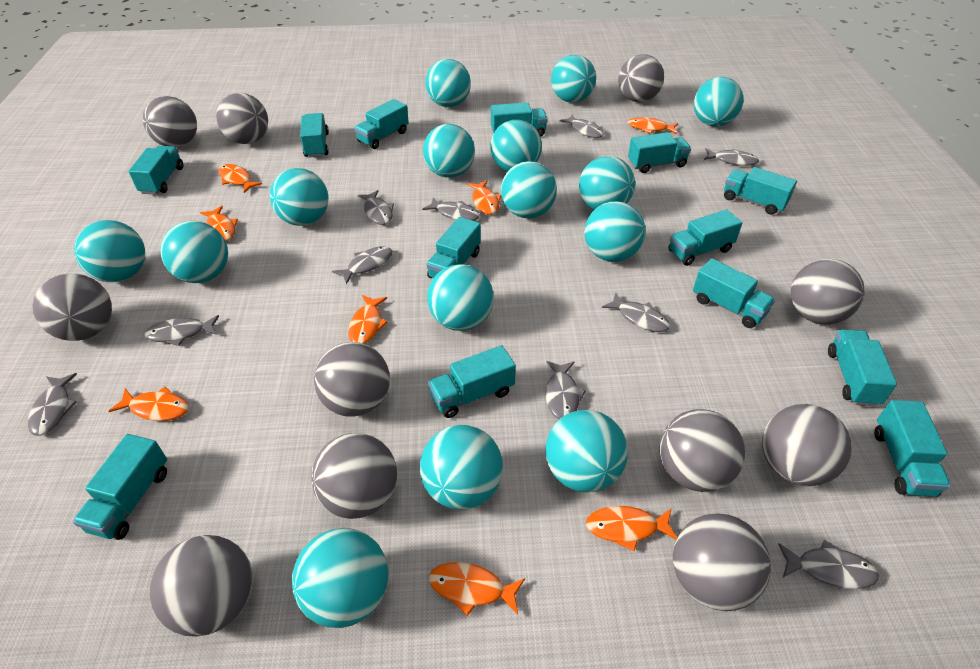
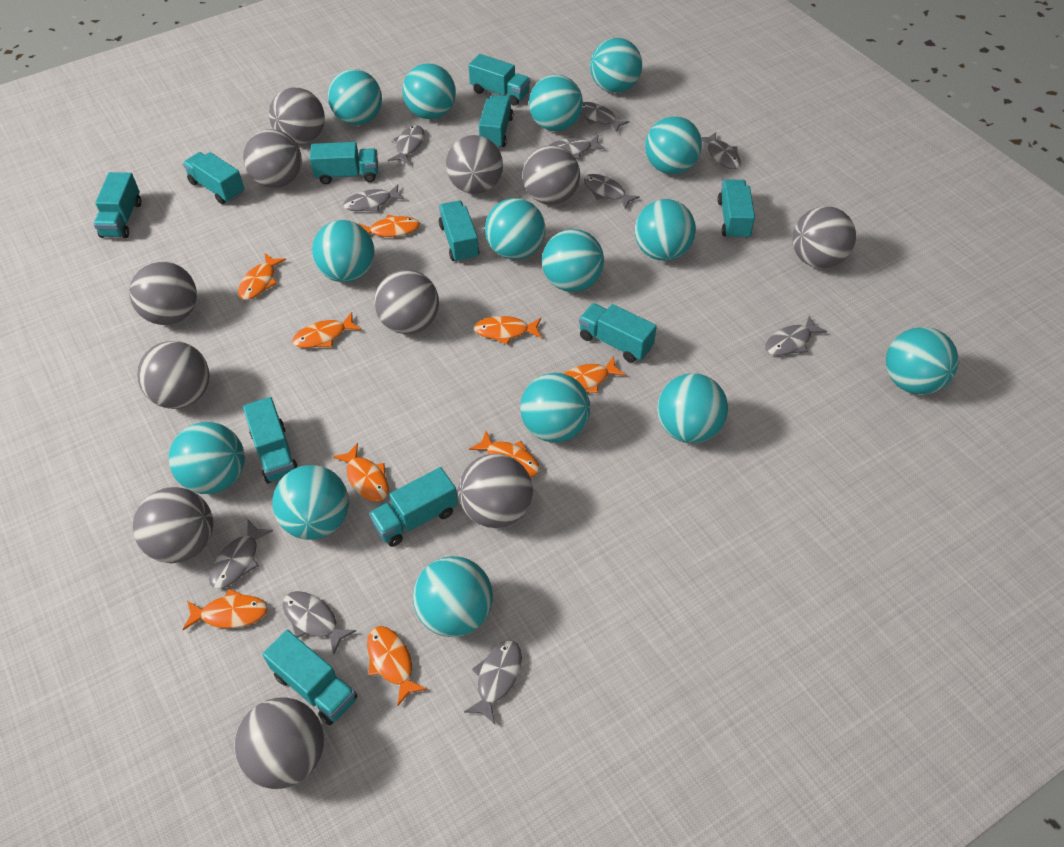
orange fish: [109,387,189,421] [200,206,238,241] [219,164,262,193] [348,295,388,344] [429,562,525,616] [467,180,501,214] [586,506,677,552] [628,117,678,134] = 8 -> [182,589,268,630] [238,253,286,300] [292,312,361,348] [333,443,389,502] [357,214,420,237] [367,626,428,706] [469,431,540,477] [474,316,542,345] [563,356,626,393] = 9
turquoise truck: [73,434,167,540] [129,146,183,194] [300,113,329,158] [354,99,409,149] [426,217,481,278] [428,345,516,418] [491,102,548,137] [628,132,691,173] [668,209,742,266] [693,258,775,328] [724,167,797,215] [828,329,897,406] [874,400,951,497] = 13 -> [93,172,141,238] [183,152,244,204] [243,397,298,484] [262,630,357,725] [310,142,378,184] [369,467,458,547] [439,201,479,263] [469,54,530,106] [479,95,514,149] [579,303,657,363] [718,180,755,239] = 11

